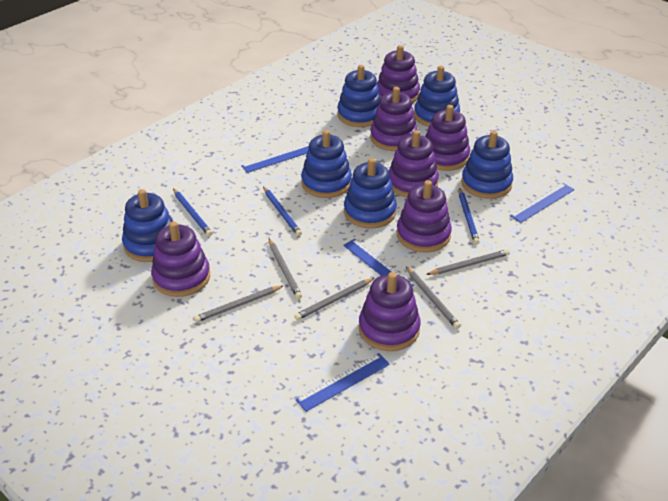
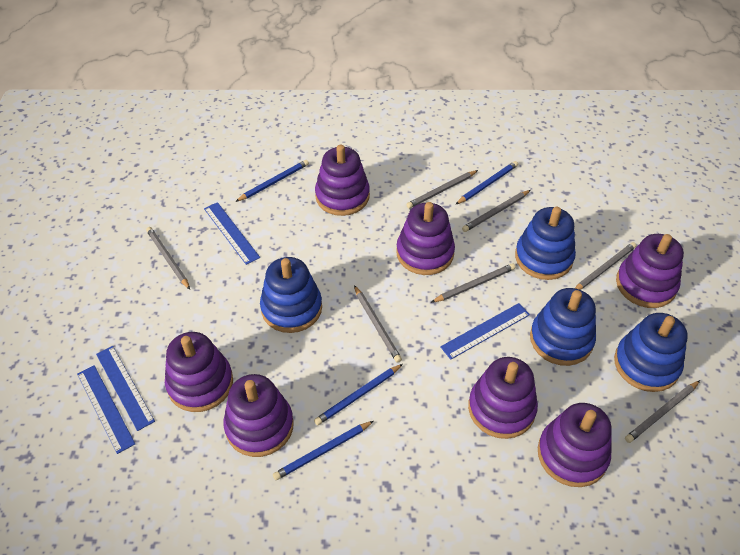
blue pencil: [173,189,212,236] [263,186,302,236] [459,188,480,244] = 3 -> [235,160,309,202] [273,421,373,480] [314,364,403,425] [455,161,518,205] = 4
blue stacking toy: [122,189,173,262] [301,130,352,198] [337,65,381,127] [344,158,397,229] [414,66,460,127] [461,131,513,199] = 6 -> [260,257,322,333] [515,207,576,280] [530,288,596,366] [614,313,687,392] = 4
grey pencil: [194,285,284,322] [269,239,302,299] [294,278,374,320] [406,267,461,329] [426,249,510,275] = 5 -> [146,227,190,289] [354,285,402,363] [406,170,478,208] [431,263,515,303] [462,190,531,232] [575,242,636,290] [625,380,700,443] = 7

